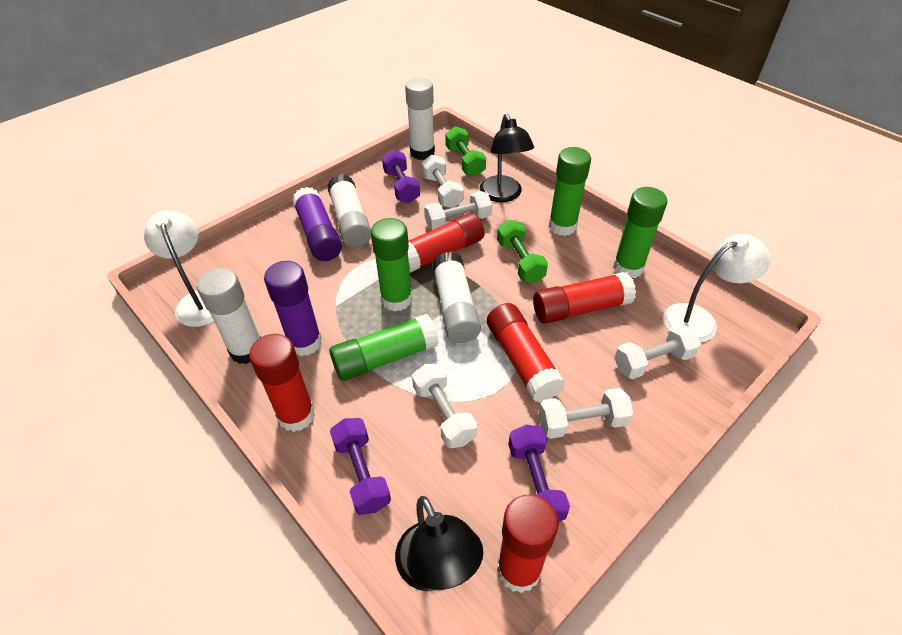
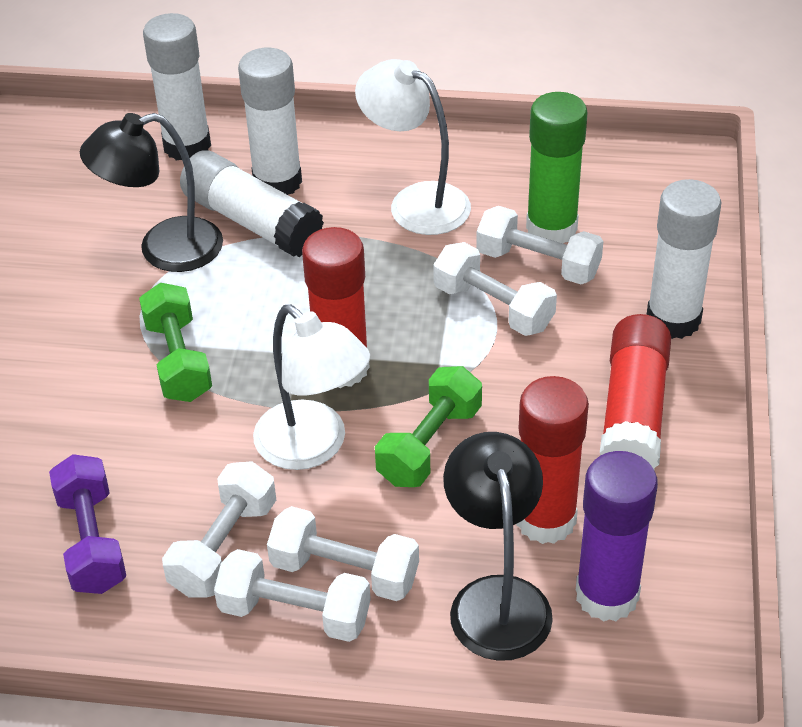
green glue stick: [329,314,439,381] [371,218,412,312] [549,147,591,236] [613,187,667,278] = 4 -> [526,92,588,243] = 1
purple dumbbell: [330,418,391,515] [382,150,420,203] [508,425,570,522] = 3 -> [49,454,126,594] = 1
purple glue stick: [264,261,322,356] [292,187,342,261] = 2 -> [576,451,658,622] = 1
red glue stick: [249,334,315,432] [408,212,484,273] [487,303,565,403] [497,494,559,593] [533,272,636,324] = 5 -> [302,227,370,388] [516,376,589,544] [600,314,671,470] = 3

